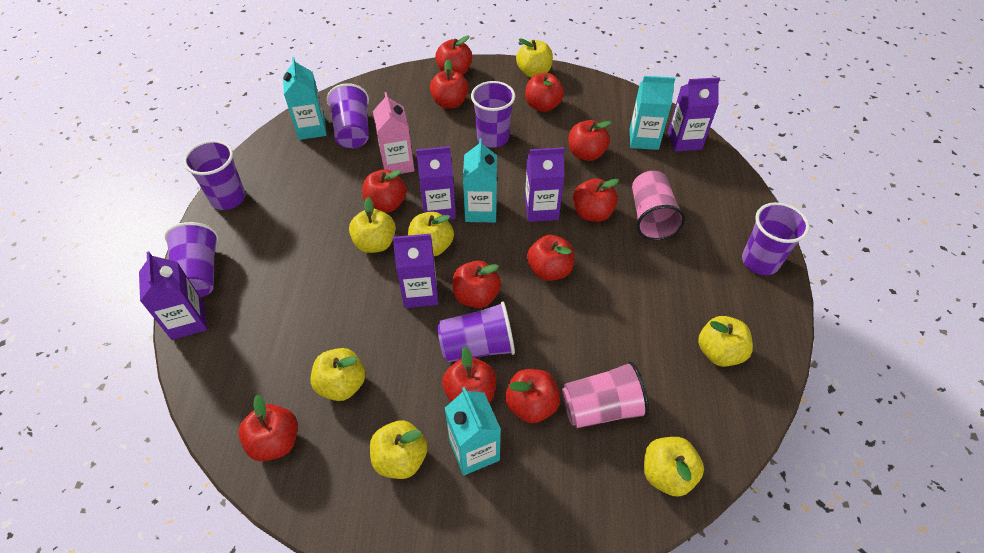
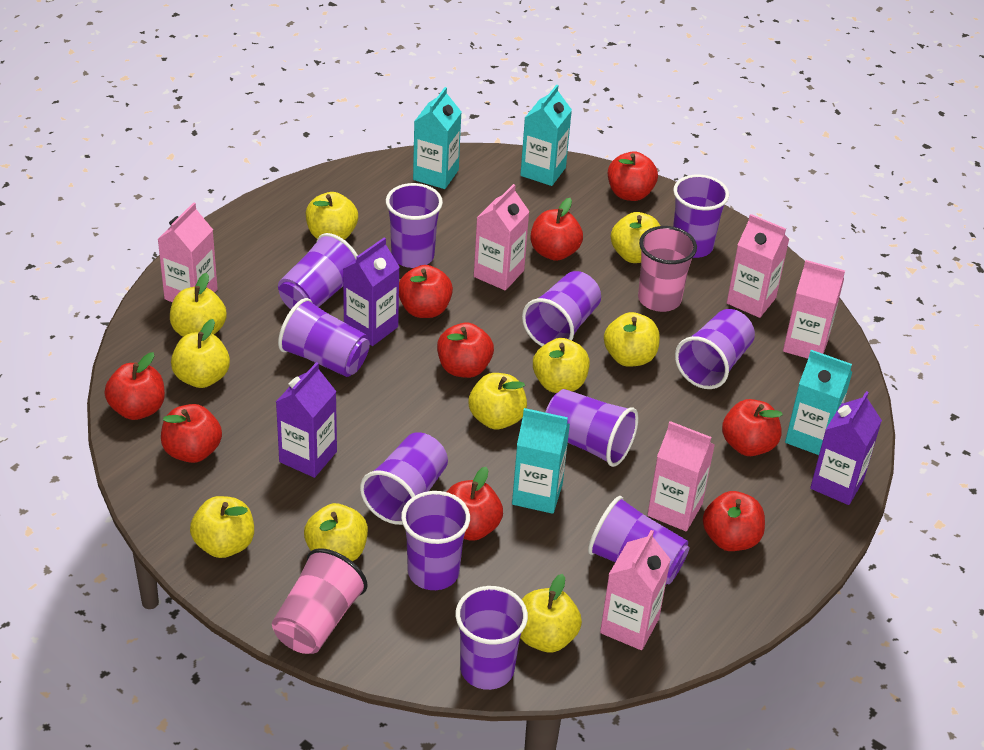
pink carton: [373,92,414,174] = 1 -> [158,202,218,302] [474,184,530,290] [600,530,671,650] [647,421,715,531] [727,214,789,318] [783,260,845,359] = 6
purple carton: [139,251,207,340] [392,234,438,308] [416,146,456,220] [525,147,565,222] [668,77,720,152] = 5 -> [276,362,337,478] [343,238,400,346] [810,391,882,505] = 3
purple cup: [165,222,219,297] [183,140,245,210] [327,83,369,148] [437,301,515,362] [471,81,515,148] [742,202,809,275] = 6 -> [278,233,358,309] [278,298,370,377] [360,432,448,525] [386,183,443,268] [401,491,470,590] [455,586,528,690] [522,271,601,346] [545,389,638,467] [588,496,689,585] [673,174,729,258] [675,309,755,389] = 11
red apple: [238,395,298,461] [363,169,407,212] [430,59,469,108] [435,35,472,75] [442,347,496,403] [453,261,501,308] [505,369,560,423] [525,73,564,112] [527,235,574,281] [569,120,611,161] [573,178,619,222] = 11 -> [104,352,165,420] [161,404,222,463] [399,265,453,318] [437,323,494,378] [447,467,503,541] [531,198,583,261] [608,151,658,201] [703,491,765,551] [722,399,783,456] = 9
yellow apple: [311,348,366,401] [349,197,396,253] [370,421,428,479] [408,212,454,256] [516,38,553,78] [644,437,704,497] [698,316,753,367] = 7 -> [170,273,227,337] [171,319,230,388] [190,496,254,558] [304,503,368,561] [306,192,358,240] [469,373,527,429] [520,574,582,652] [533,338,590,393] [604,312,660,367] [611,212,660,263] = 10

